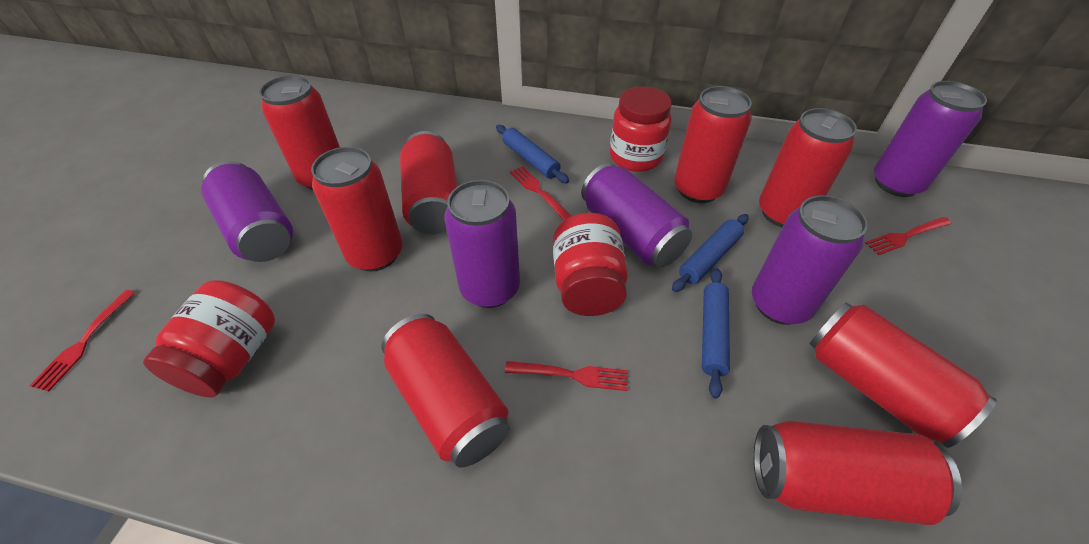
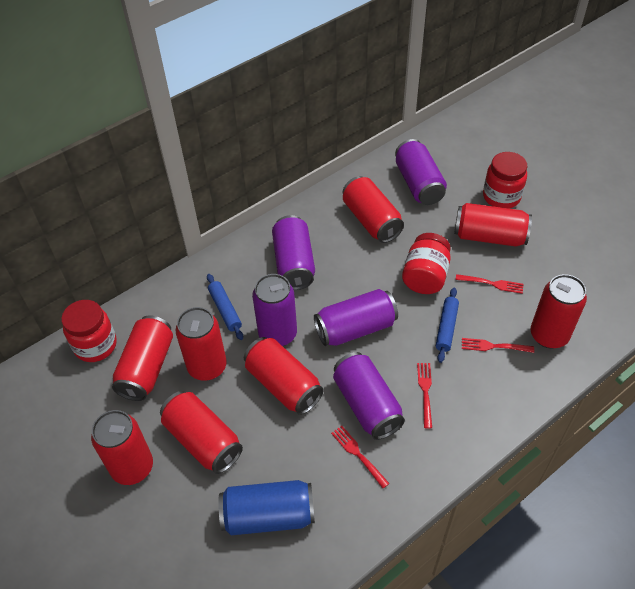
blue can: none = 0 -> [218,480,315,535] = 1
blue rolling pin: [496,125,569,184] [672,214,749,292] [702,268,730,399] = 3 -> [207,274,243,340] [436,288,459,363] = 2

